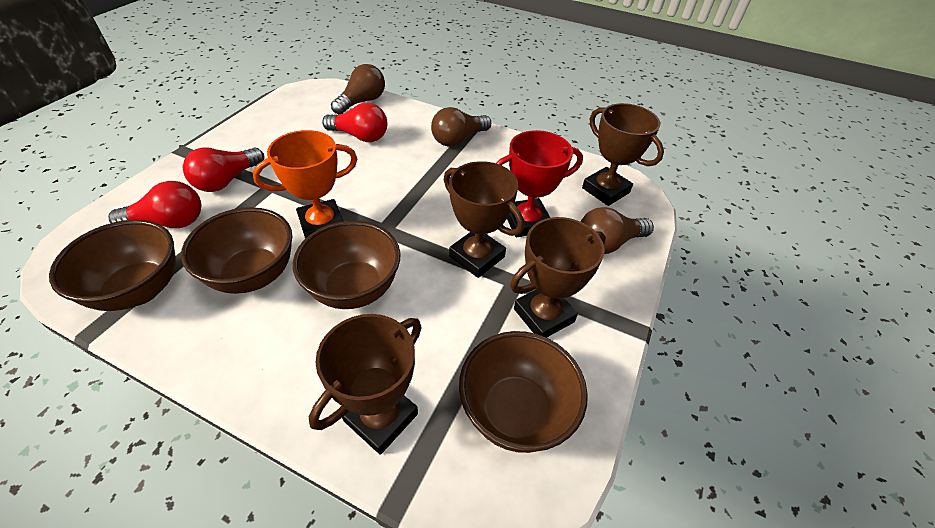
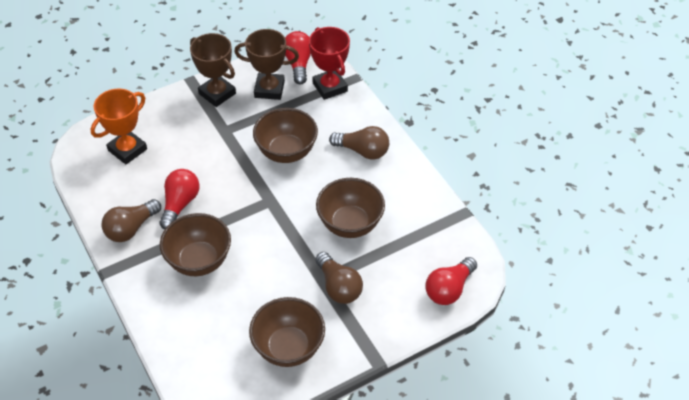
brown trophy: [309,314,422,455] [444,161,524,278] [510,217,606,338] [582,103,664,206] = 4 -> [190,33,236,107] [234,29,299,100] = 2

